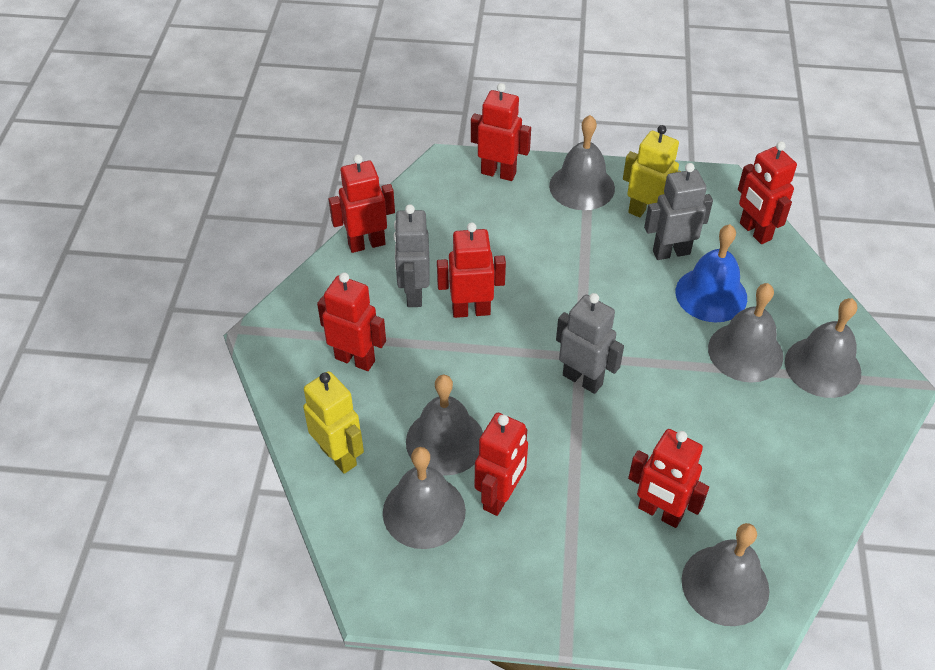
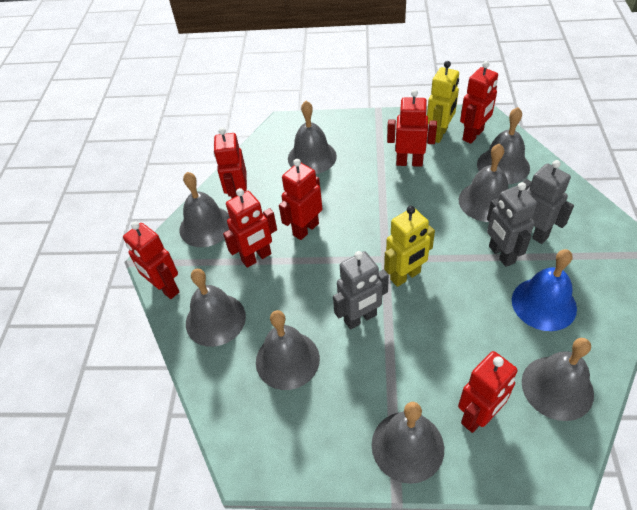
grey bell: [383,447,466,549] [406,375,483,476] [549,115,615,210] [682,523,769,626] [708,283,783,383] [785,298,861,398] = 6 -> [180,172,230,247] [186,269,246,347] [256,310,320,390] [288,101,337,174] [372,402,444,484] [459,143,508,222] [477,107,530,184] [522,338,594,421] = 8

